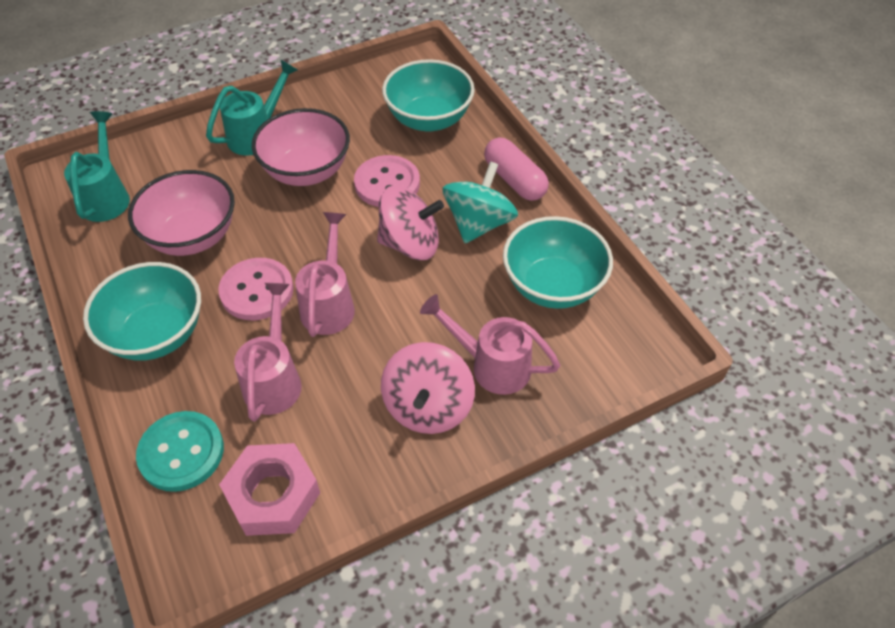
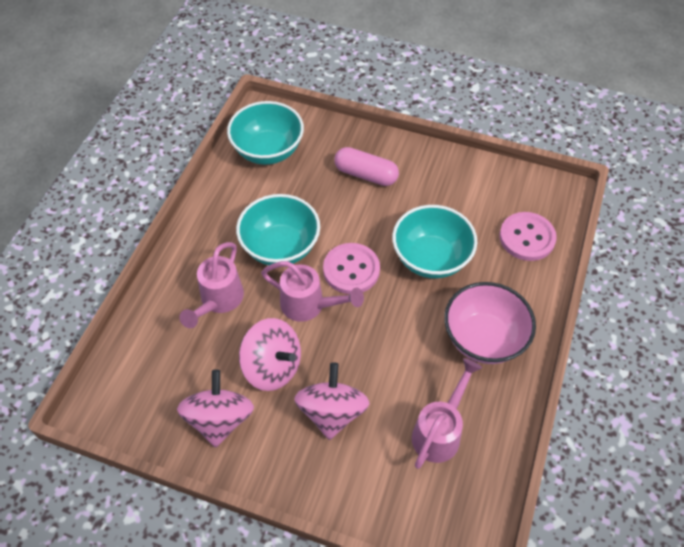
pink bowl: [128,170,235,256] [252,108,350,186] = 2 -> [444,282,536,364] = 1
pink nut: [219,443,320,536] = 1 -> none = 0
pink spinning top: [377,186,444,260] [381,342,475,434] = 2 -> [177,370,254,448] [239,318,301,391] [294,362,370,440] = 3
turquoise button: [136,411,224,492] = 1 -> none = 0
turquoise spinning top: [442,161,518,243] = 1 -> none = 0
turquoise watering can: [64,111,130,222] [206,60,298,156] = 2 -> none = 0

